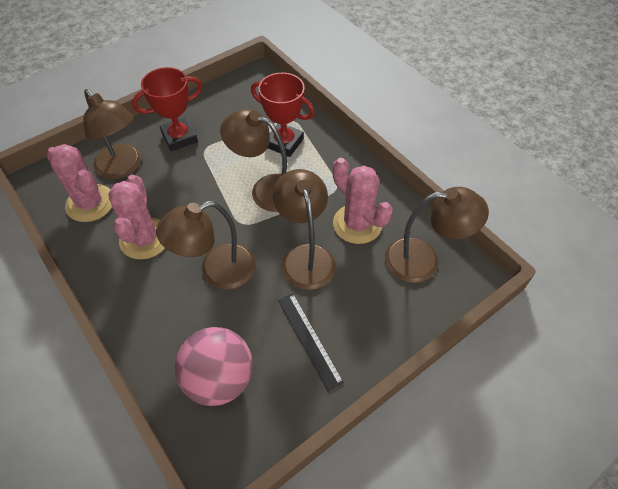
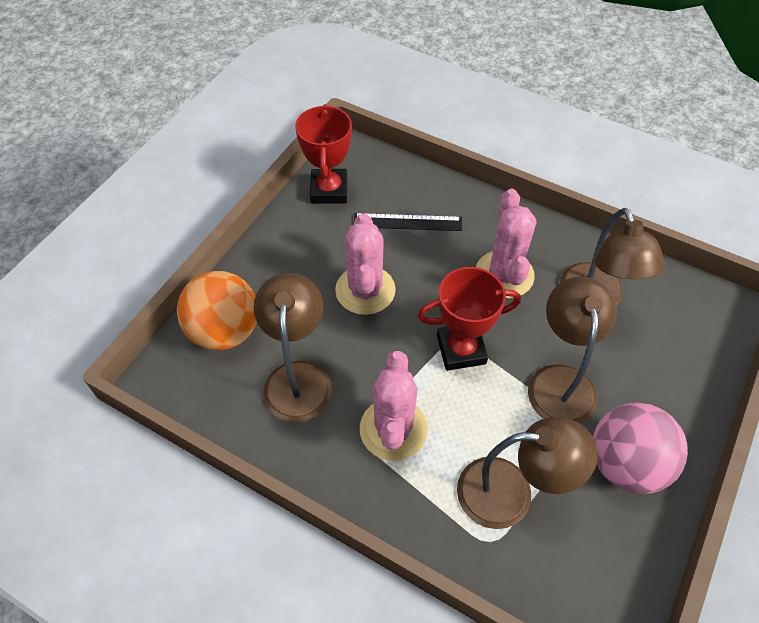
brown lamp: [83,89,142,179] [156,201,256,290] [220,109,287,212] [273,169,336,290] [385,187,489,283] = 5 -> [254,273,332,422] [457,417,598,529] [528,277,617,424] [560,208,665,306] = 4
orange ball: none = 0 -> [177,271,257,350] = 1

